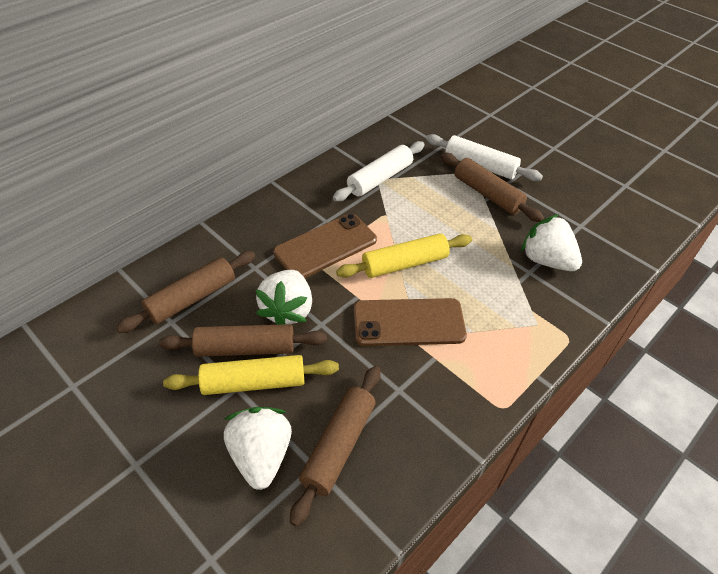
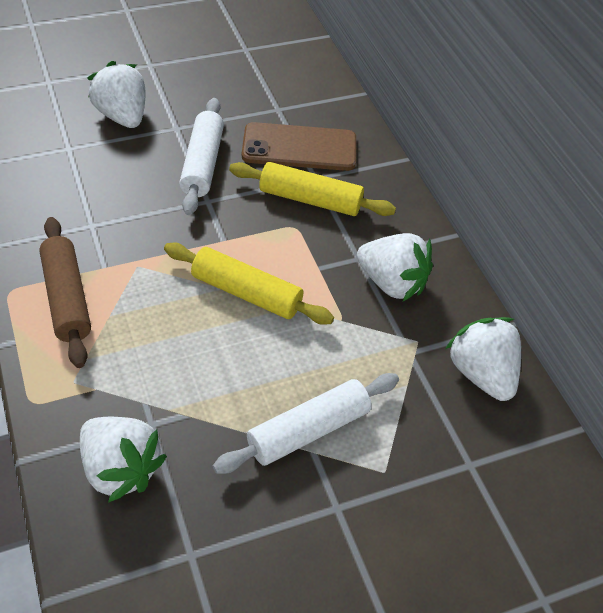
brown phone: [273,213,377,278] [354,298,467,346] = 2 -> [242,122,356,171] = 1
brown rolling pin: [116,251,255,333] [159,324,327,357] [290,366,381,526] [441,153,544,222] = 4 -> [39,217,91,368] = 1
white strawberry: [224,407,292,490] [256,270,312,325] [521,214,582,271] = 3 -> [80,417,167,503] [88,61,145,128] [357,233,433,301] [445,317,521,401] = 4

